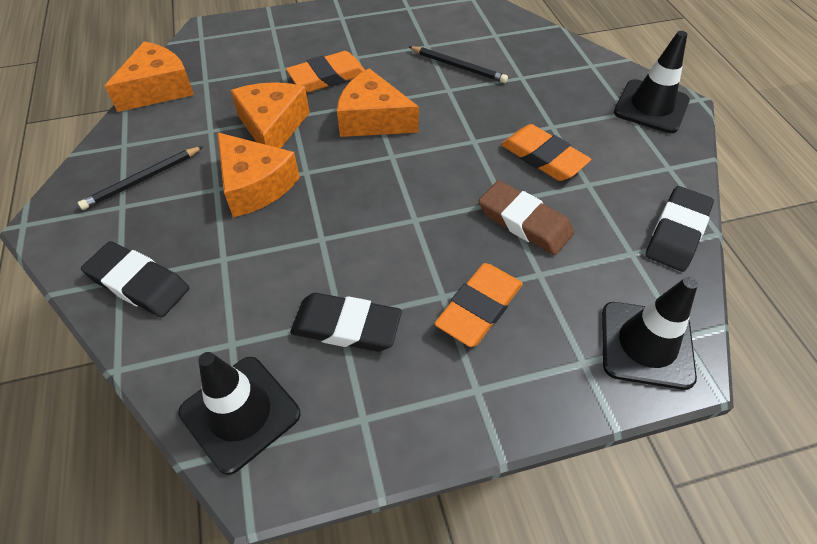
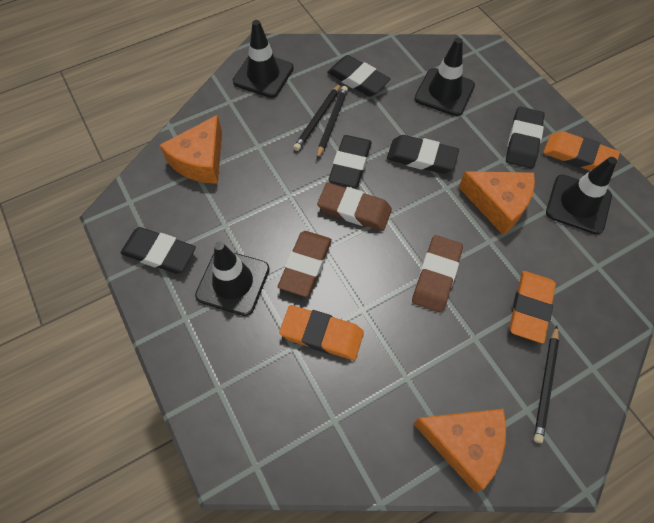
black eraser: [81,241,189,318] [290,293,402,352] [645,186,714,272] = 3 -> [120,227,196,274] [327,55,391,97] [329,135,372,187] [387,135,459,174] [506,107,545,169] = 5
black pencil: [78,146,203,210] [409,46,508,83] = 2 -> [293,83,341,151] [317,86,348,159] [534,325,559,443] = 3
black traffic cone: [178,352,301,475] [602,277,698,390] [614,31,690,133] = 3 -> [195,242,270,316] [233,20,294,98] [415,38,475,116] [546,157,617,234] = 4
brown eraser: [479,180,574,255] = 1 -> [278,231,332,297] [317,183,392,231] [412,235,463,313] = 3
orange cheese: [105,41,194,112] [217,132,300,217] [231,82,310,148] [337,68,419,137] = 4 -> [160,115,222,184] [414,409,506,492] [459,171,535,235] = 3

